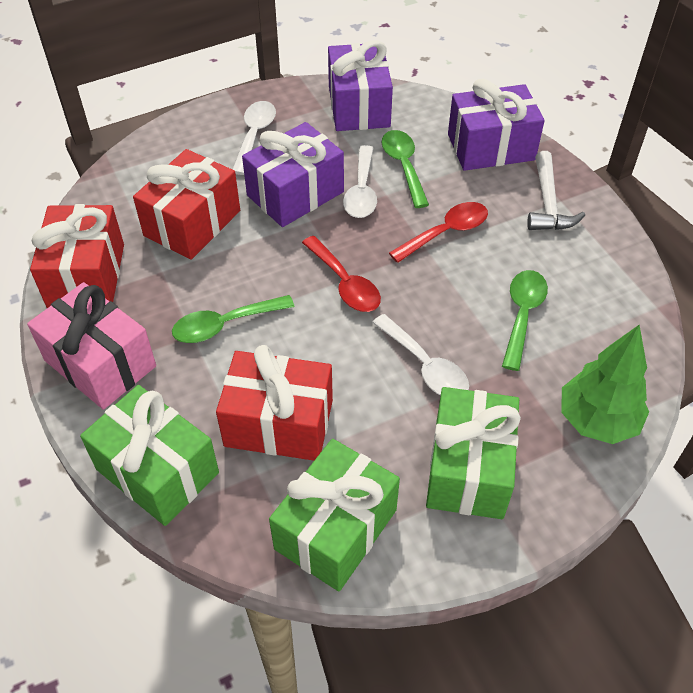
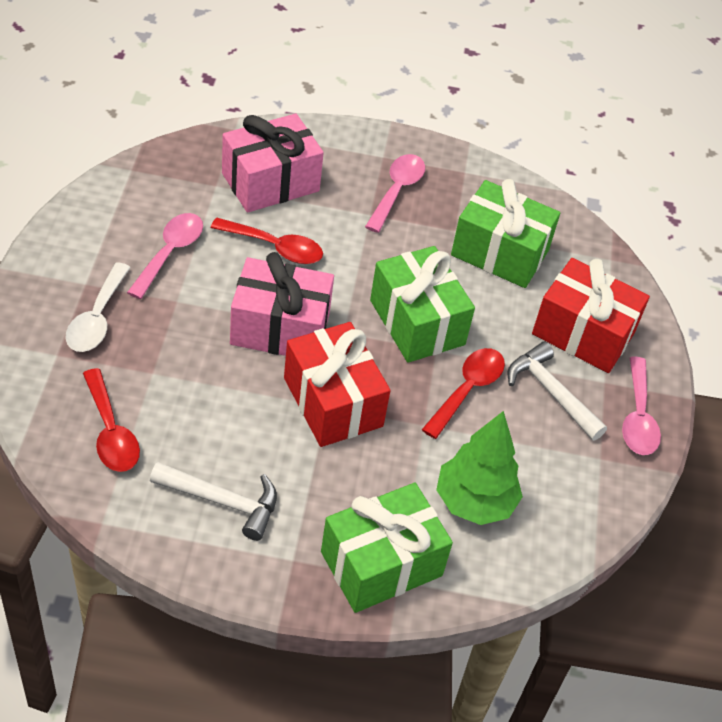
green spoon: [172,295,295,343] [382,130,429,208] [502,270,548,371] = 3 -> none = 0
pink gift: [27,282,156,410] = 1 -> [222,114,324,213] [230,252,334,356] = 2
pink spoon: none = 0 -> [127,213,203,299] [365,154,425,233] [622,356,661,455] = 3
purple gift: [242,122,344,227] [328,40,393,131] [448,79,545,171] = 3 -> none = 0
red gift: [30,204,124,308] [133,149,240,260] [216,345,333,461] = 3 -> [284,322,391,447] [532,258,650,373] = 2
red spoon: [302,236,381,312] [389,202,488,263] = 2 -> [83,368,140,472] [211,217,323,264] [422,348,505,439] = 3
white hammer: [527,151,585,230] = 1 -> [150,462,277,541] [508,342,607,441] = 2
white spoon: [232,101,276,175] [343,145,377,218] [372,314,469,396] = 3 -> [66,262,131,352] = 1

